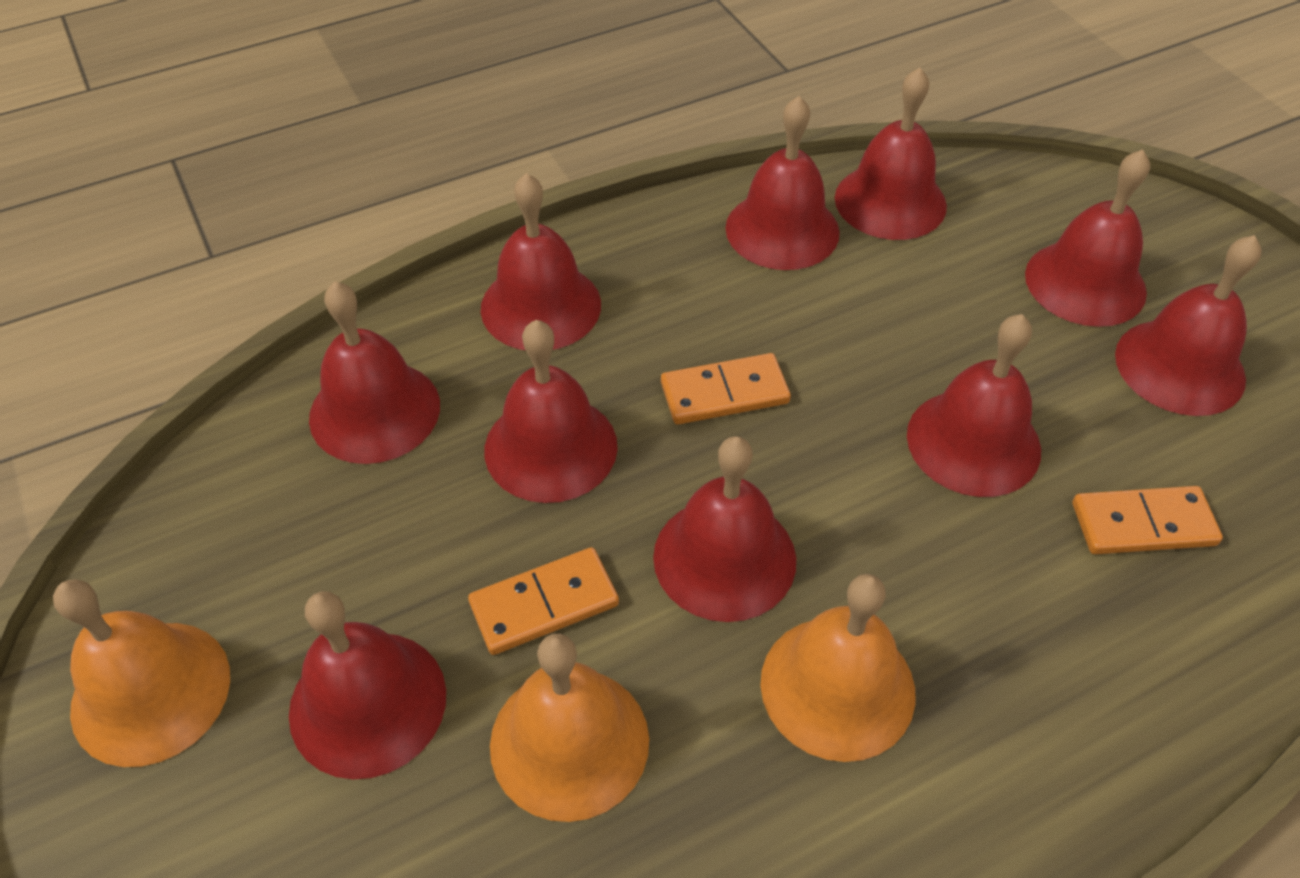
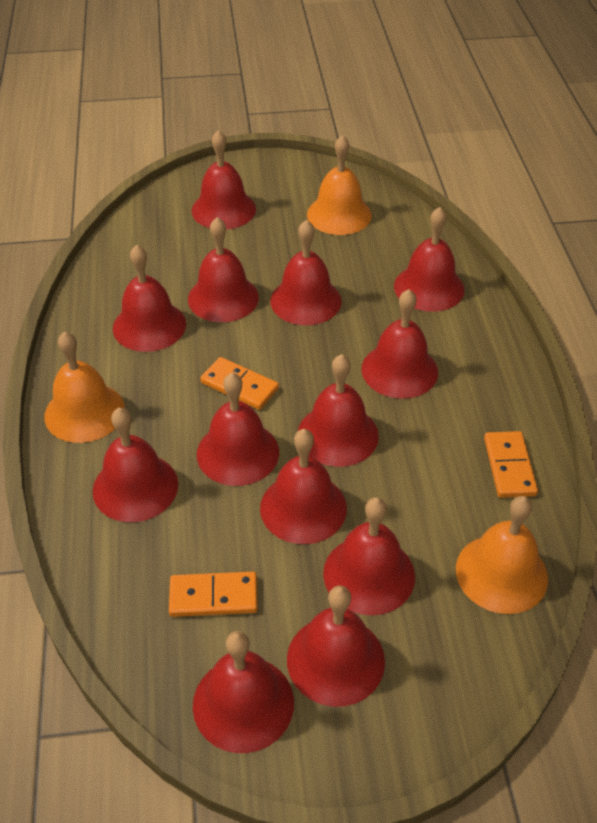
red bell: [289,591,446,779] [309,282,440,464] [481,173,601,350] [484,320,618,503] [653,436,796,622] [725,96,840,270] [835,67,947,240] [907,314,1041,497] [1025,149,1150,327] [1115,235,1262,416] = 10 -> [93,408,178,522] [113,245,186,352] [188,217,259,322] [192,130,256,229] [193,631,294,753] [197,373,279,486] [260,429,347,544] [270,220,342,325] [287,585,385,707] [298,354,379,467] [323,497,415,615] [362,289,438,399] [394,207,464,312] = 13

